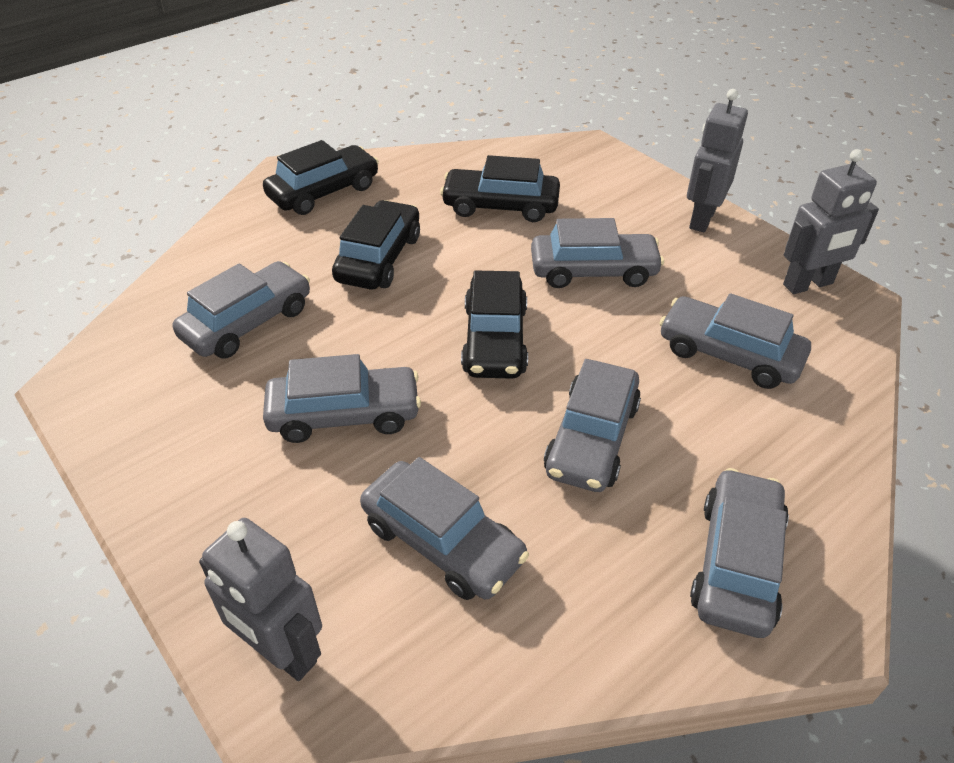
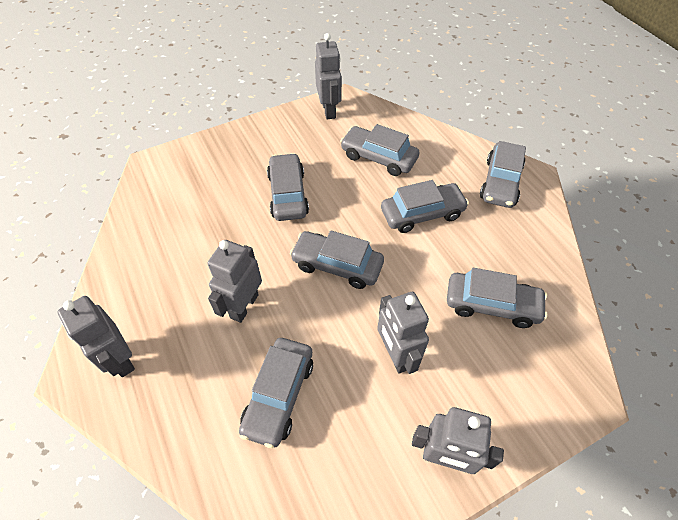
black car: [263,140,379,215] [332,200,420,289] [440,155,560,222] [461,271,528,379] = 4 -> none = 0
grey robot: [199,518,322,681] [687,89,748,232] [783,149,879,294] = 3 -> [58,296,135,377] [207,240,262,323] [315,33,342,119] [377,292,429,374] [412,407,504,474] = 5

